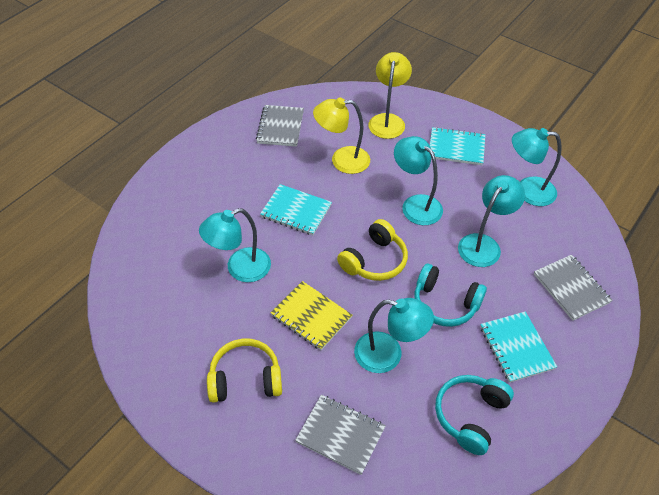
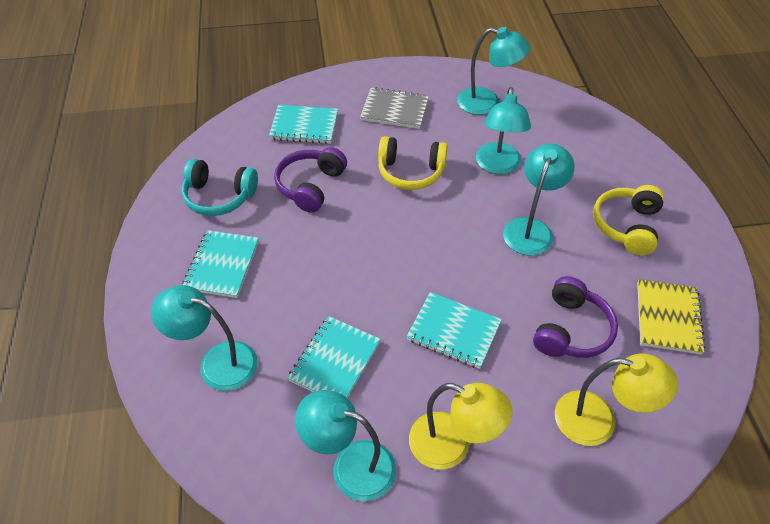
grey notebook: [256,105,304,147] [295,395,386,475] [534,255,613,321] = 3 -> [360,87,429,129] = 1
purple headphones: none = 0 -> [274,147,347,213] [533,276,618,358] = 2
turquoise headphones: [414,264,487,327] [435,375,514,455] = 2 -> [182,159,258,216] = 1
turquoise notebook: [260,184,332,235] [430,127,485,165] [480,311,557,383] = 3 -> [182,230,259,298] [269,105,338,144] [288,316,381,398] [406,292,502,369] = 4

